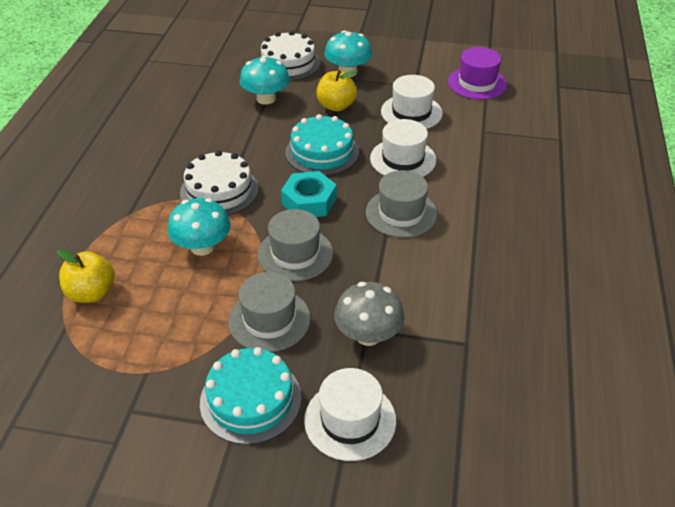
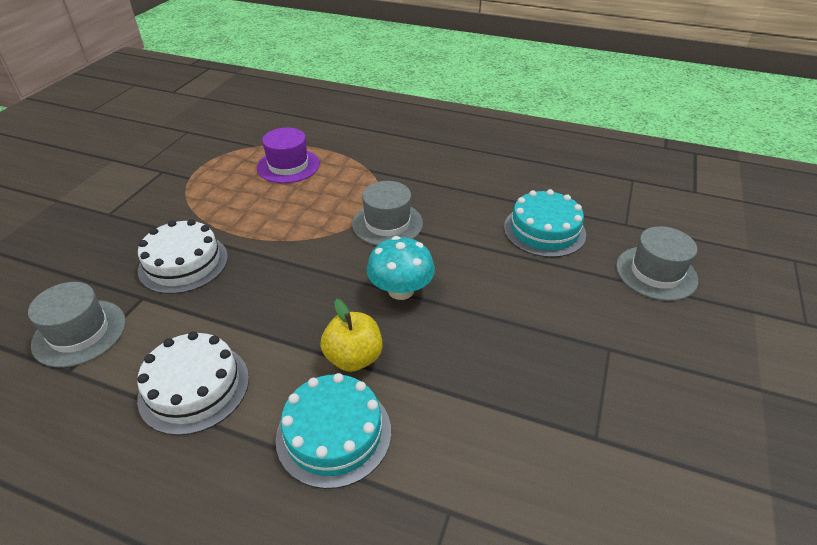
grey mushroom: [334,282,404,346] = 1 -> none = 0
turquoise mushroom: [168,198,231,256] [240,55,290,105] [324,30,372,77] = 3 -> [367,236,435,300] = 1
turquoise nut: [281,171,336,217] = 1 -> none = 0
white hat: [304,368,396,461] [370,119,436,177] [381,75,443,129] = 3 -> none = 0
yellow apple: [57,249,115,303] [316,70,357,111] = 2 -> [320,299,383,372] = 1

